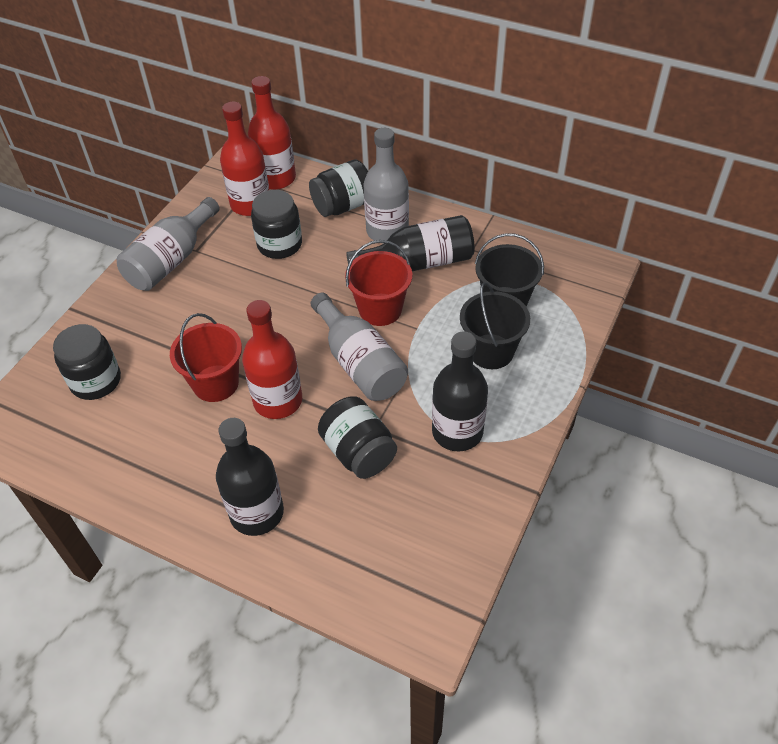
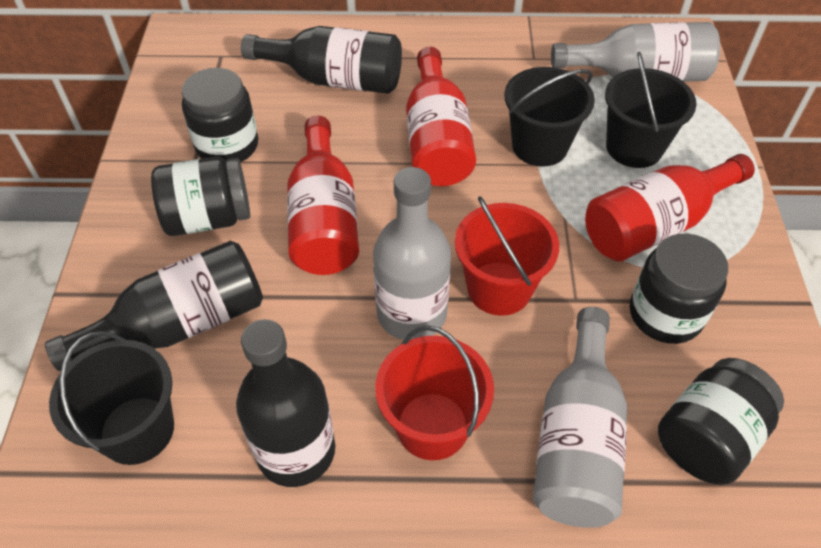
black bucket: [460,282,530,369] [475,233,544,307] = 2 -> [49,331,174,465] [504,67,595,166] [605,52,697,168] = 3

